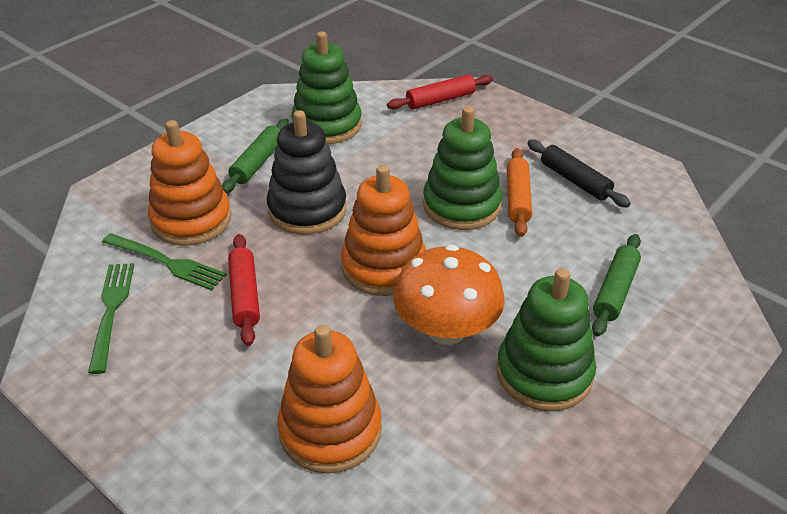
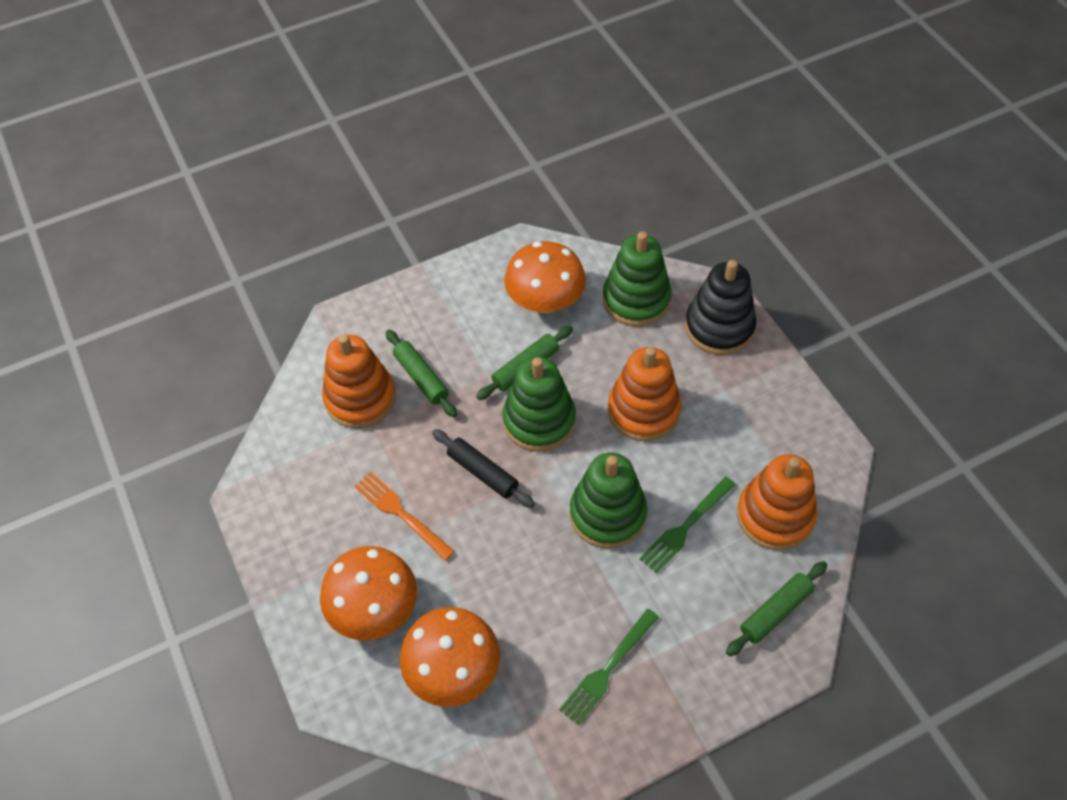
green rolling pin: [222,119,289,193] [592,234,641,336] = 2 -> [386,330,457,417] [476,326,573,400] [726,561,827,656] = 3
orange fork: none = 0 -> [354,472,455,561] = 1
orange mushroom: [393,245,505,345] = 1 -> [320,546,417,640] [400,607,500,707] [504,241,586,313] = 3
orange rolling pin: [507,148,532,237] = 1 -> none = 0
red rolling pin: [228,234,260,346] [387,74,493,110] = 2 -> none = 0

